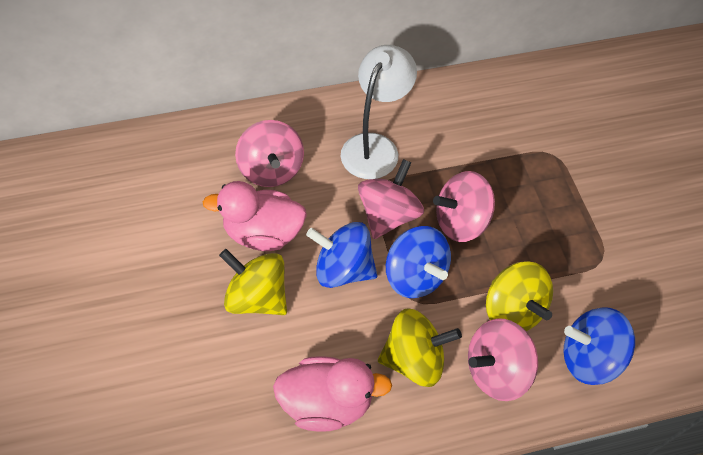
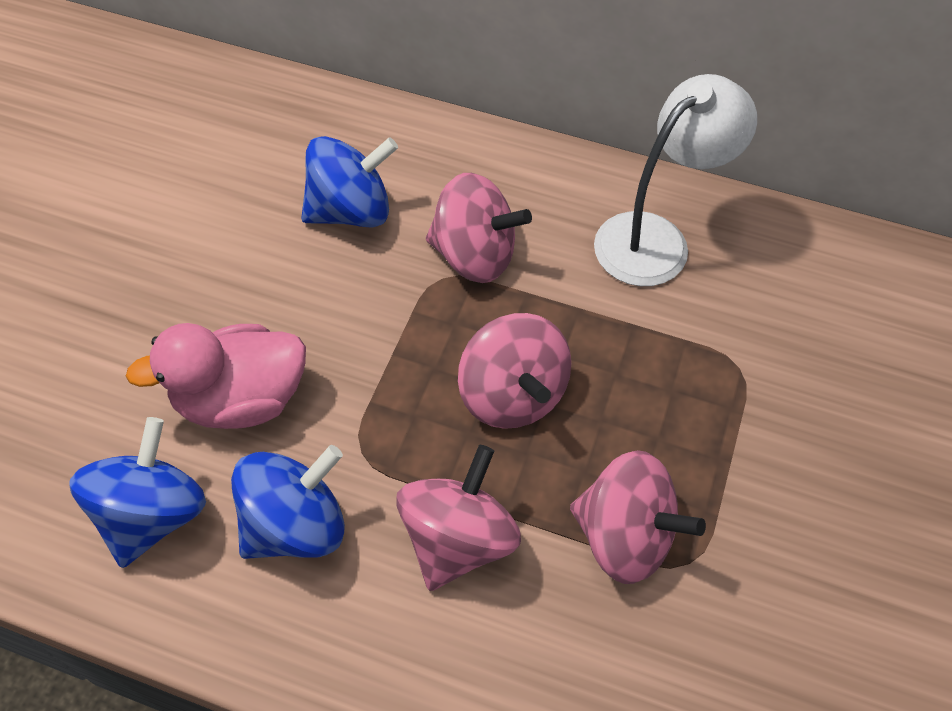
pink duck: [203,181,307,251] [273,356,392,432] = 2 -> [126,323,306,429] = 1
yellow spinning top: [219,249,287,315] [378,309,462,387] [486,261,553,331] = 3 -> none = 0

